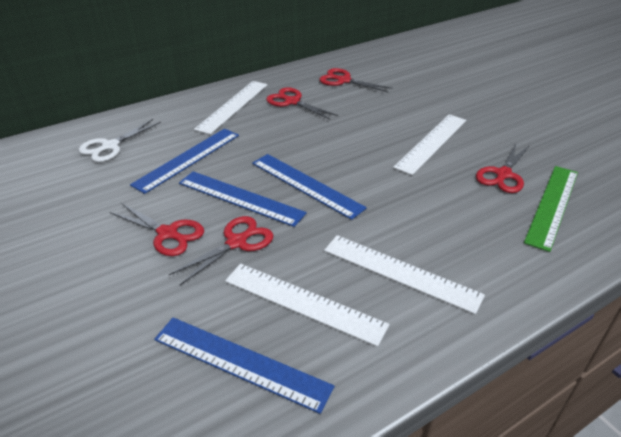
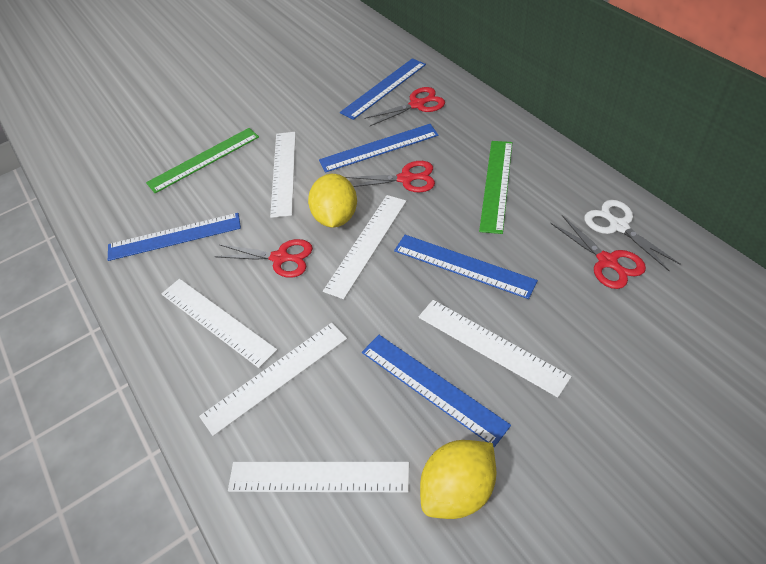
blue ruler: [130,129,239,194] [154,317,335,414] [179,171,307,227] [252,154,367,220] = 4 -> [108,213,241,261] [319,124,438,173] [340,58,426,120] [362,335,511,447] [394,235,538,299] = 5
green ruler: [524,166,578,252] = 1 -> [146,128,259,193] [479,141,512,234] = 2
red scissors: [110,203,204,256] [169,216,273,285] [266,87,338,120] [319,68,393,92] [476,143,530,193] = 5 -> [214,239,313,278] [345,161,435,192] [364,87,445,126] [550,215,646,289] = 4
white ruler: [194,81,268,135] [225,264,390,347] [324,235,485,314] [393,114,466,175] = 4 -> [161,279,277,368] [199,323,347,436] [228,462,409,492] [270,132,296,218] [323,195,406,299] [418,300,572,398] = 6
yellow lemon: none = 0 -> [308,174,357,228] [420,440,496,519] = 2

